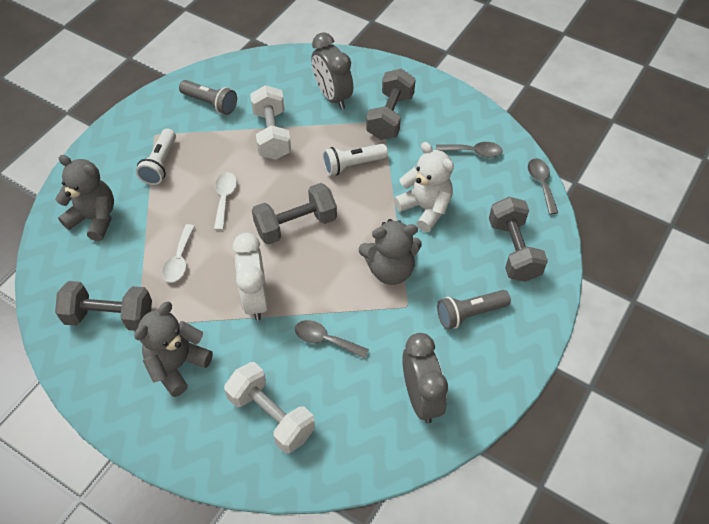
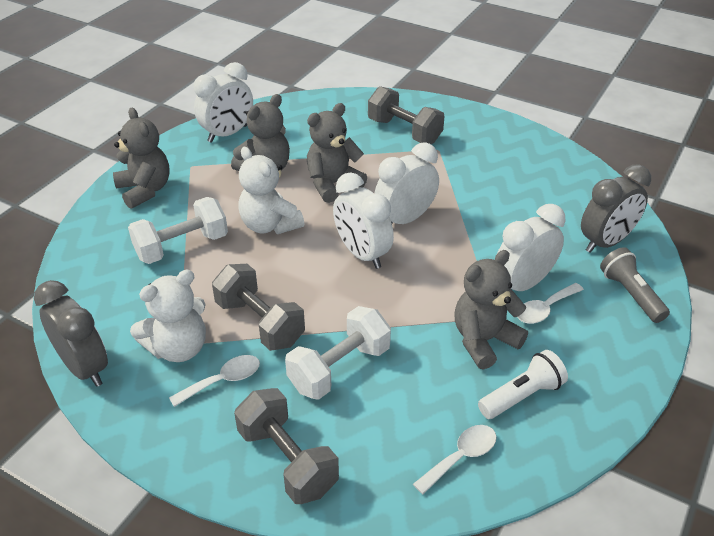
grey dumbbell: [55,281,152,331] [252,183,337,245] [366,69,416,140] [489,197,548,282] = 4 -> [212,264,305,351] [234,388,339,504] [368,86,445,144] = 3
grey flashlight: [179,80,237,115] [437,290,511,329] = 2 -> [600,247,670,323] = 1
grey spoon: [295,320,369,359] [436,142,503,158] [528,159,558,215] = 3 -> none = 0
grey teddy bear: [55,155,114,241] [134,302,213,397] [359,219,422,285] = 3 -> [113,108,170,209] [231,94,290,171] [307,103,367,203] [454,250,528,369] = 4
white clock: [233,233,268,321] = 1 -> [194,62,253,142] [333,172,394,269] [374,142,439,224] [497,204,566,291] = 4
white flashlight: [136,129,176,185] [323,144,388,176] = 2 -> [478,350,568,419] = 1
white spoon: [162,224,195,283] [214,172,237,230] = 2 -> [169,355,260,407] [413,425,497,494] [518,283,584,324] = 3
white teddy bear: [394,142,454,232] = 1 -> [130,270,206,362] [238,147,304,234] = 2

